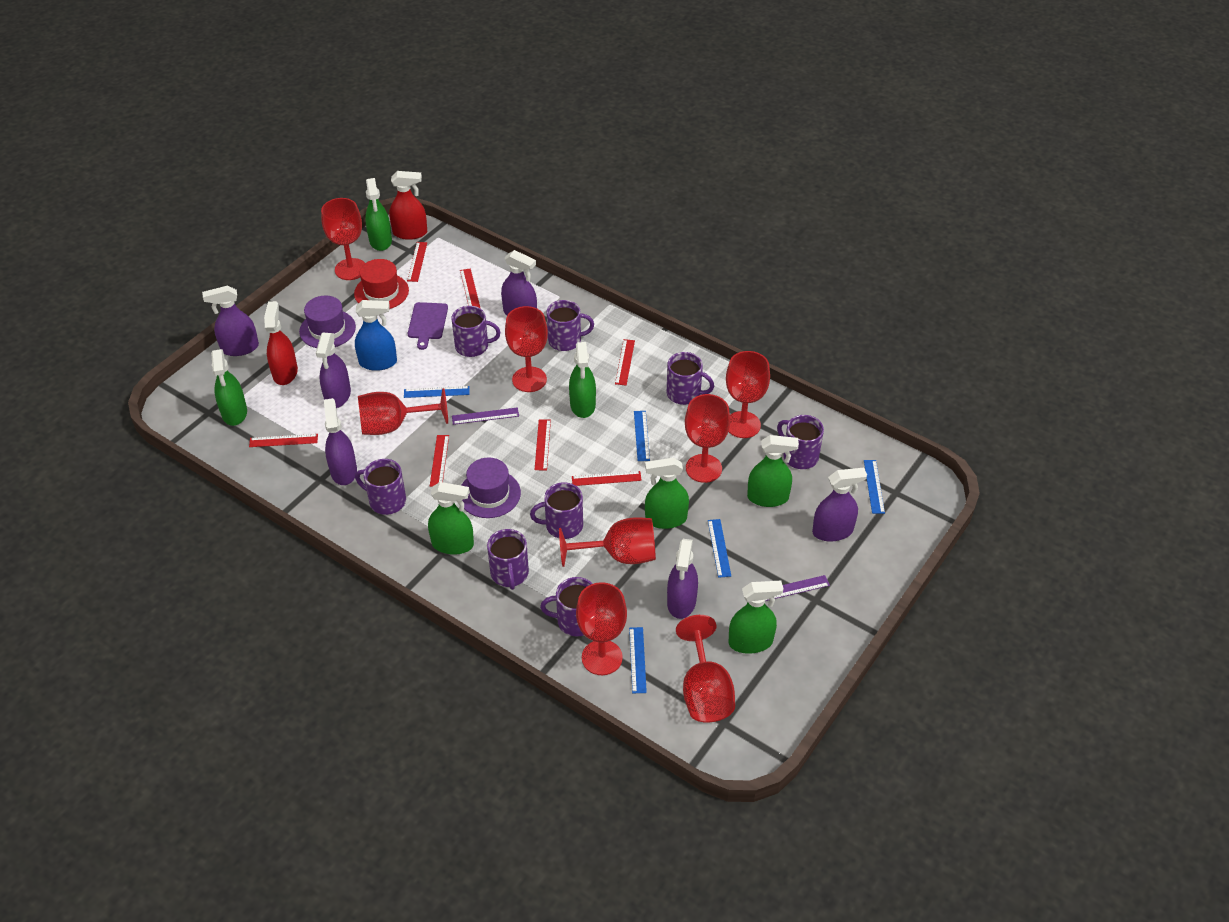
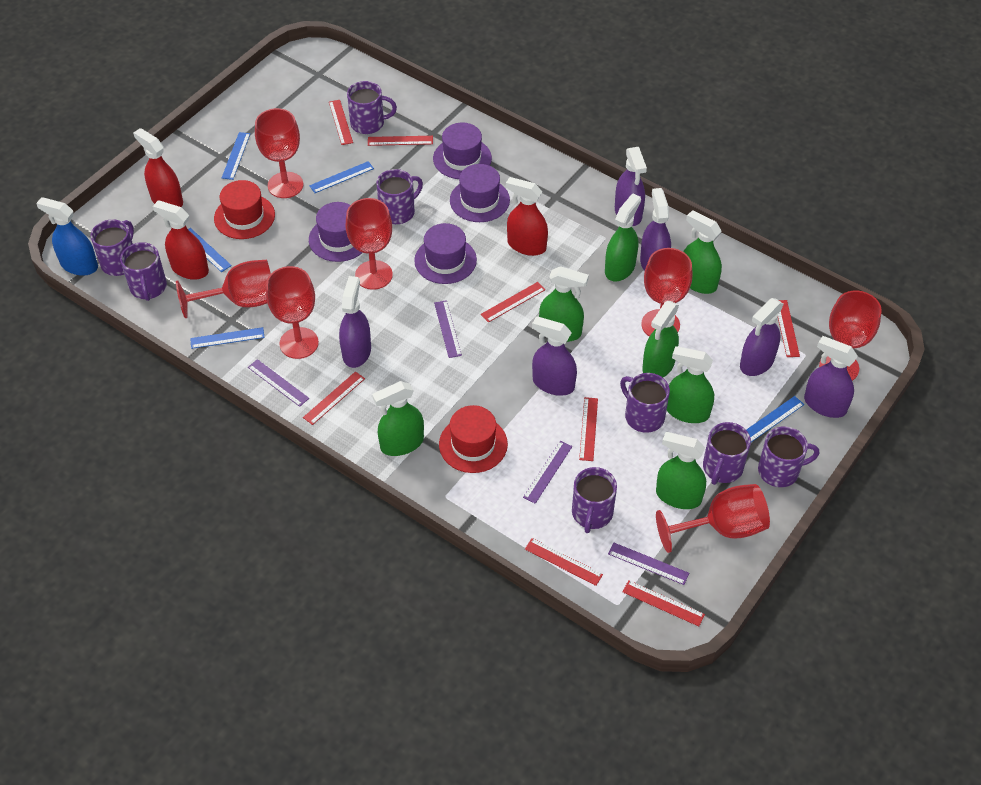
purple cutting board: [408,302,448,350] = 1 -> none = 0
purple hat: [299,296,356,348] [461,457,521,518] = 2 -> [309,202,362,262] [414,223,477,284] [433,123,492,179] [450,164,510,222] = 4
purple ruler: [452,407,519,425] [765,575,830,601] = 2 -> [248,359,309,407] [434,300,462,358] [523,441,572,504] [608,542,689,585] = 4
red goblet: [321,198,365,280] [358,388,448,435] [505,306,548,392] [559,517,656,567] [576,582,627,675] [676,615,735,722] [685,394,730,483] [726,351,770,438] = 8 -> [176,260,271,318] [255,108,303,198] [266,266,319,359] [345,198,393,290] [641,248,692,337] [656,484,770,553] [819,291,882,381] = 7
red hat: [354,259,409,309] = 1 -> [214,180,275,239] [439,405,508,473] = 2
red ruler: [249,434,318,447] [407,242,427,282] [430,435,449,487] [460,268,480,308] [535,419,551,471] [572,471,642,486] [615,339,635,385] = 7 -> [303,371,365,425] [329,100,353,145] [368,136,433,146] [481,282,545,323] [525,538,603,586] [579,397,598,461] [623,580,705,626] [778,300,800,357] = 8
red spray bottle: [264,301,298,385] [389,171,427,240] = 2 -> [133,128,183,207] [153,200,209,280] [506,177,548,256] = 3

